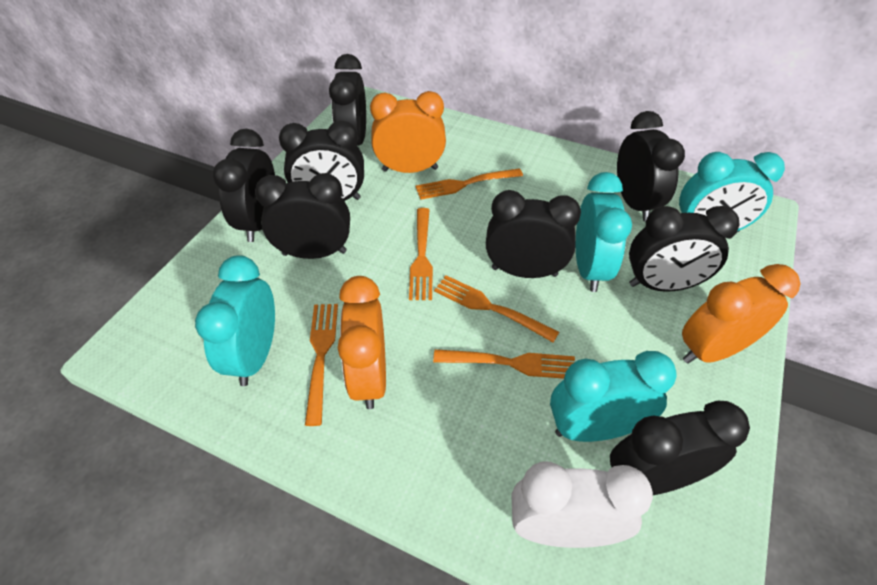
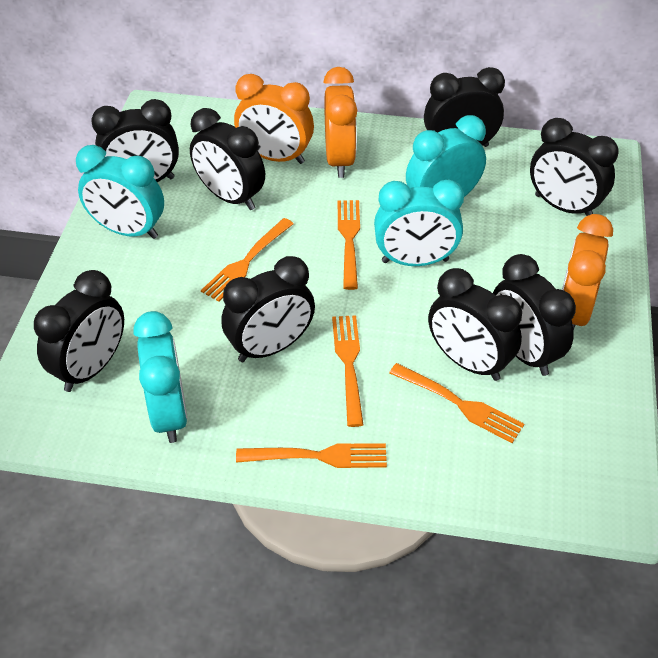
white clock: [512,461,653,548] = 1 -> none = 0

